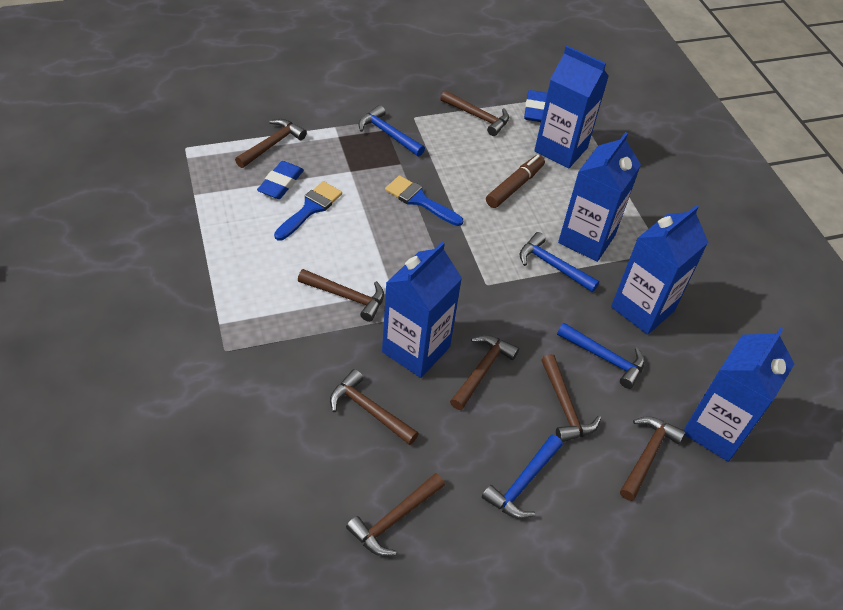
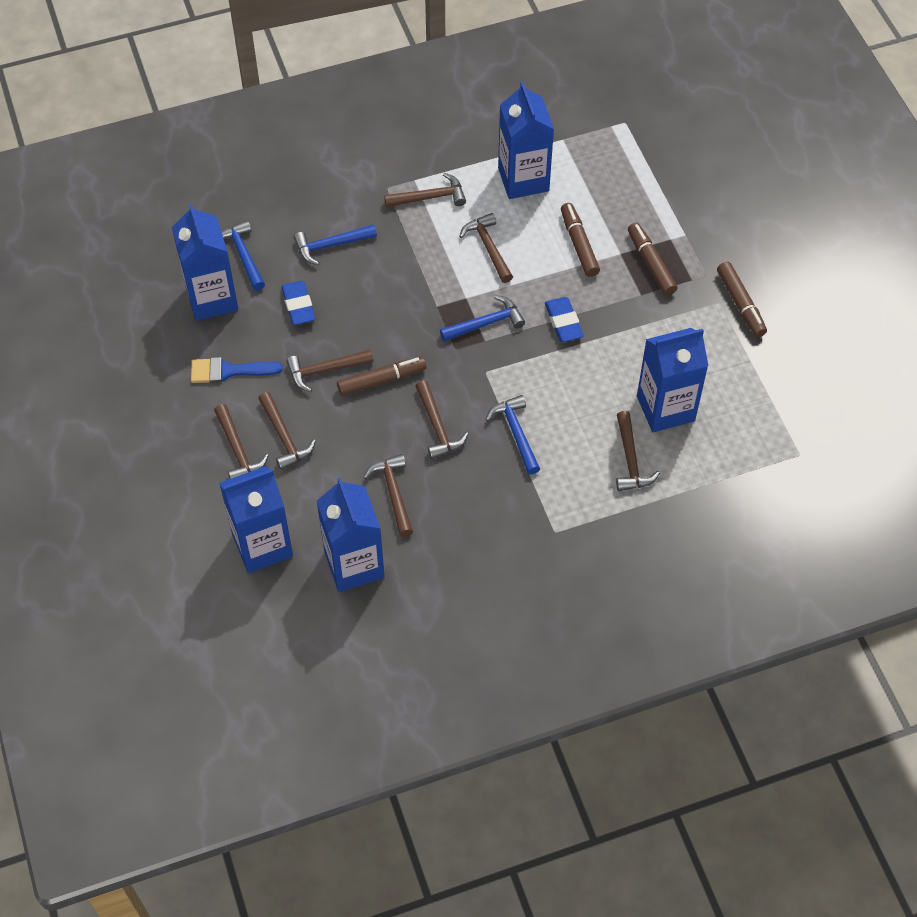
blue brush: [274,181,342,241] [385,175,463,226] = 2 -> [191,357,283,383] = 1
brown marker: [486,155,545,208] = 1 -> [337,356,427,396] [561,203,600,277] [628,223,677,296] [717,262,767,337] = 4

